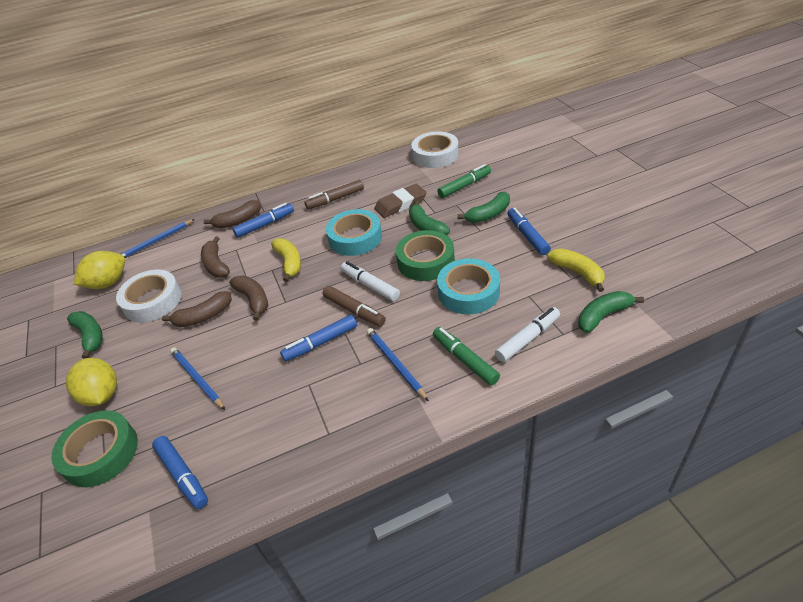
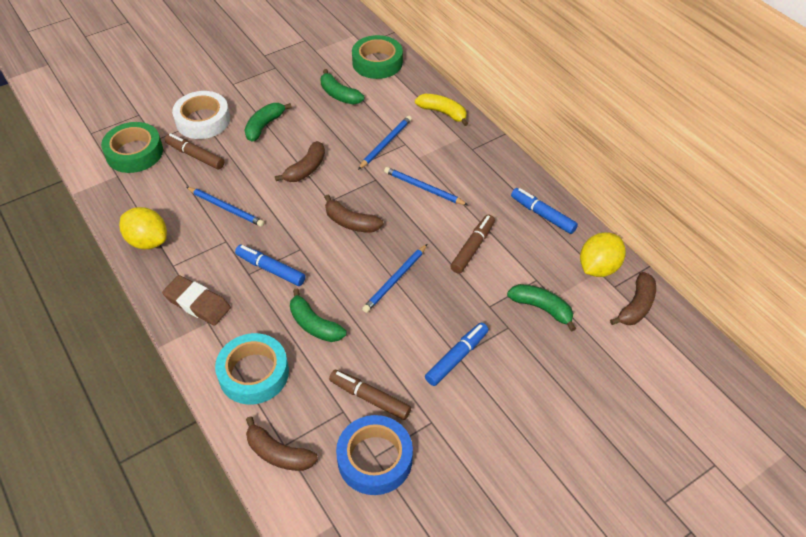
blue marker: [152,436,208,509] [233,203,294,238] [280,315,357,361] [508,208,551,255] = 4 -> [235,245,306,286] [425,323,489,386] [511,188,578,234] = 3
blue pencil: [120,219,195,258] [170,347,225,410] [367,328,429,401] = 3 -> [186,187,264,227] [358,116,412,170] [362,244,427,313] [384,167,468,205] = 4
blue tape: none = 0 -> [336,415,413,495] = 1
brown marker: [304,180,364,209] [323,286,386,327] = 2 -> [165,133,224,169] [329,370,411,420] [450,214,495,274] = 3
green marker: [433,327,500,386] [438,164,491,198] = 2 -> none = 0
turquoise tape: [326,209,382,256] [437,258,500,314] = 2 -> [215,333,289,405] = 1
white marker: [341,261,400,301] [495,307,560,362] = 2 -> none = 0
white tape: [116,270,182,322] [411,131,459,168] = 2 -> [172,91,230,139] = 1
yellow banana: [271,238,301,282] [547,248,605,292] = 2 -> [415,94,468,126] = 1

